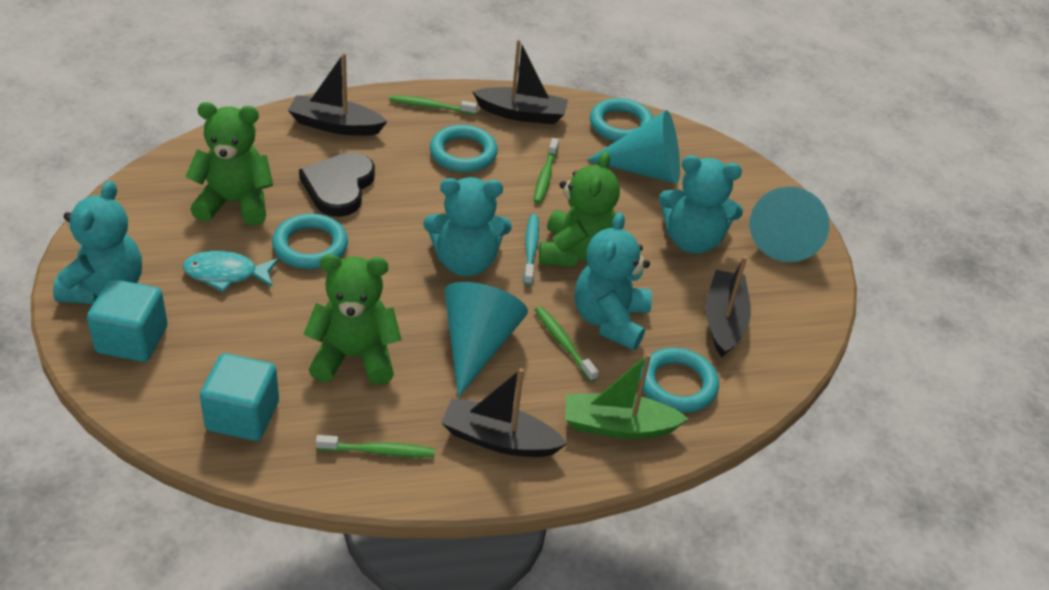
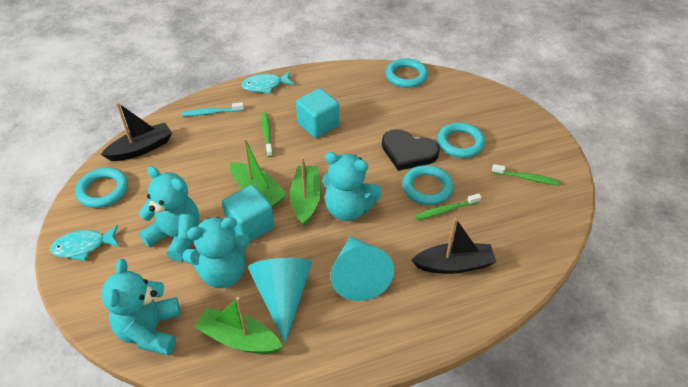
black boat: [288,53,388,136] [441,368,567,457] [472,40,568,124] [705,256,751,357] = 4 -> [101,102,172,161] [412,218,496,274] = 2
green boat: [565,353,689,439] = 1 -> [194,297,282,354] [230,138,287,208] [290,157,321,226] = 3
green teddy bear: [185,102,273,226] [303,254,402,385] [539,151,620,267] = 3 -> none = 0
green toothbrush: [316,435,435,457] [389,95,478,115] [534,138,559,203] [535,306,599,382] = 4 -> [261,112,273,157] [415,193,481,220] [492,164,561,186] = 3
turquoise cone: [444,282,528,397] [587,110,680,184] [750,187,830,262] = 3 -> [248,258,312,344] [330,236,394,301] = 2
turquoise fish: [183,251,279,292] = 1 -> [50,225,119,261] [241,71,295,94] = 2

